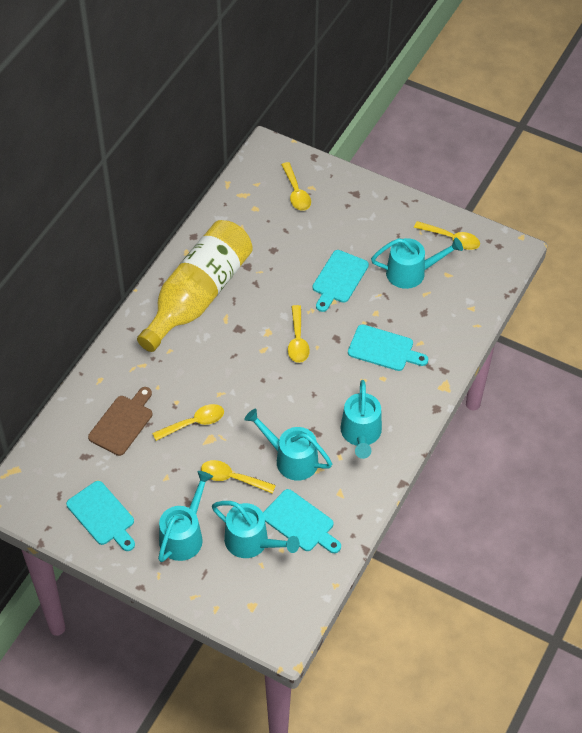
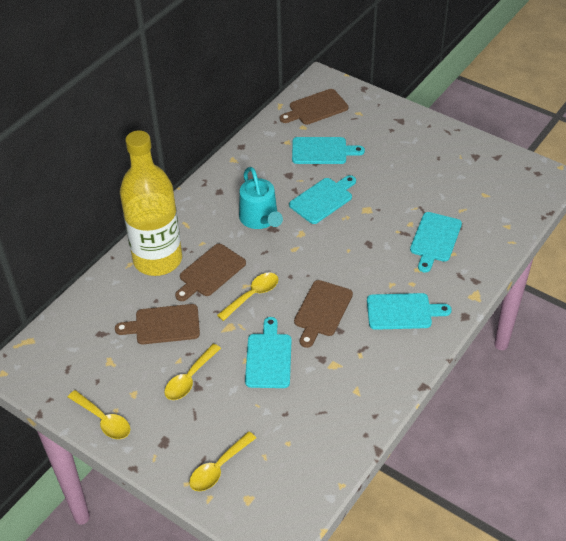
brown cutting board: [88,387,152,456] = 1 -> [115,304,200,344] [175,244,246,301] [280,89,348,125] [294,280,353,348] = 4
turquoise cutting board: [66,481,135,551] [263,489,341,553] [312,250,369,312] [348,324,428,371] = 4 -> [245,317,292,388] [289,175,356,224] [292,137,365,164] [367,293,452,330] [410,212,462,273] = 5
turquoise watering can: [158,471,213,562] [212,501,300,558] [244,409,332,481] [340,380,382,459] [371,238,463,289] = 5 -> [239,167,283,229] = 1
yellow spoon: [152,404,224,441] [201,460,276,494] [281,162,311,211] [288,305,310,363] [414,221,480,250] = 5 -> [68,390,131,439] [164,344,221,400] [189,432,256,491] [217,272,279,321] = 4

